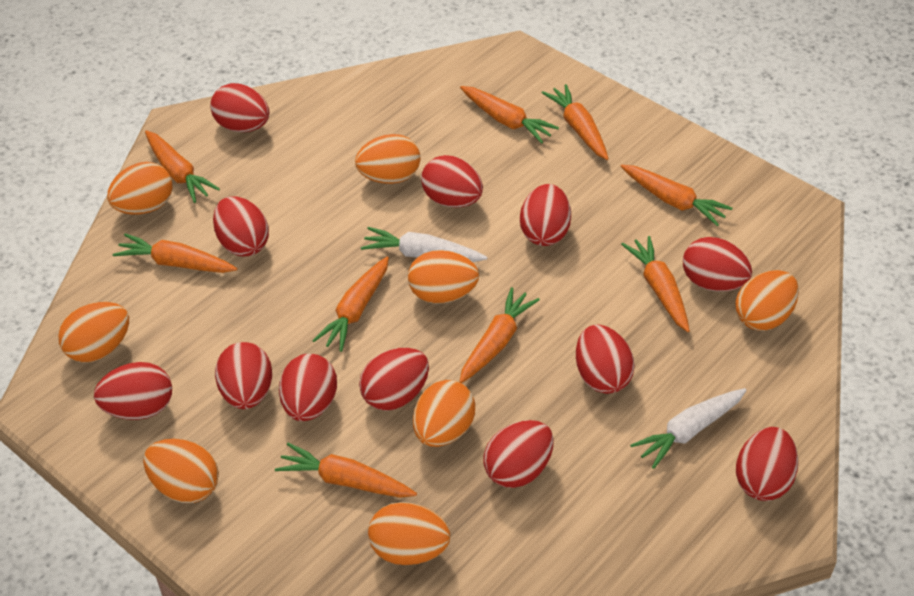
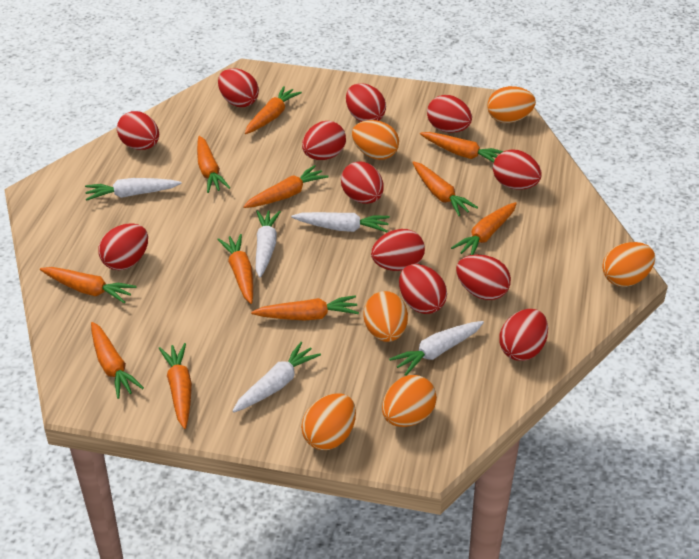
orange carrot: [113,233,237,273] [145,131,220,203] [275,443,417,498] [312,257,389,352] [459,287,540,383] [460,86,559,143] [542,84,609,160] [621,165,733,226] [621,236,690,332] = 9 -> [40,267,137,303] [91,322,144,399] [159,343,192,429] [197,136,230,193] [217,234,253,304] [243,165,329,208] [245,86,302,134] [251,295,359,320] [412,161,478,216] [420,132,504,163] [451,202,517,255] = 11
orange egg: [58,302,129,363] [107,162,173,215] [143,439,219,503] [355,134,420,184] [368,502,450,565] [408,250,479,304] [413,380,475,447] [735,270,799,331] = 8 -> [301,393,356,450] [352,120,399,160] [363,291,408,342] [382,375,437,427] [487,86,536,123] [602,242,655,287] = 6
white carrot: [361,227,487,262] [630,388,747,469] = 2 -> [85,178,182,201] [233,342,321,412] [256,210,281,278] [291,212,390,232] [389,321,484,376] = 5

